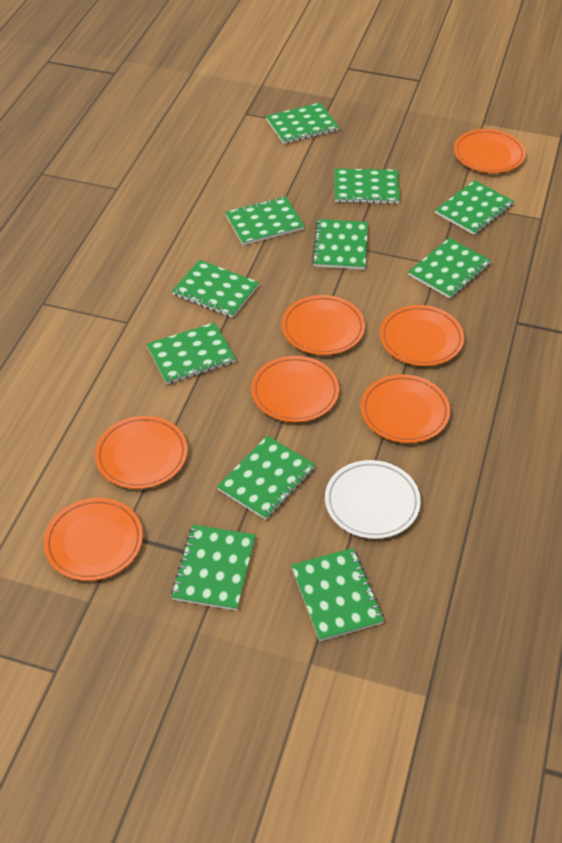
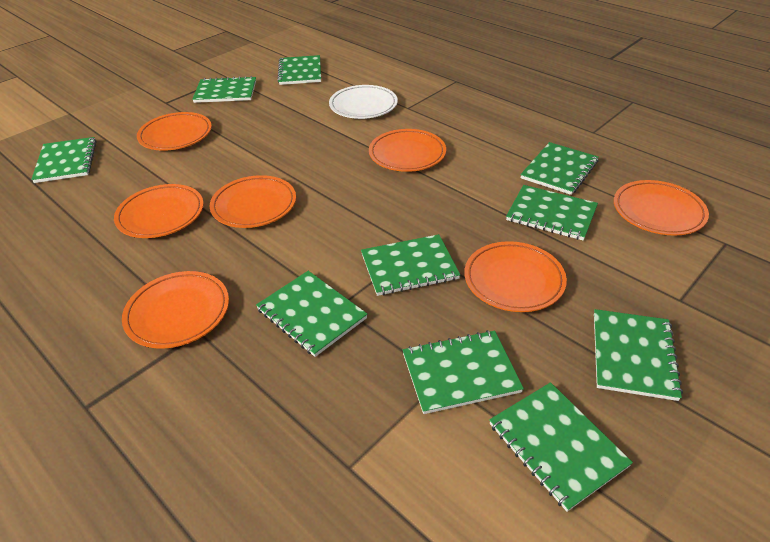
green notebook: [146,322,236,384] [171,525,256,611] [172,260,259,318] [217,436,316,520] [225,196,305,245] [266,103,339,144] [291,548,384,641] [312,219,368,270] [335,169,400,204] [408,238,491,299] [435,180,514,235] = 11 -> [31,137,96,183] [192,76,256,103] [256,271,367,357] [277,55,321,85] [361,234,460,296] [403,330,524,414] [489,382,633,512] [506,185,598,241] [521,142,599,195] [594,309,683,401] = 10

